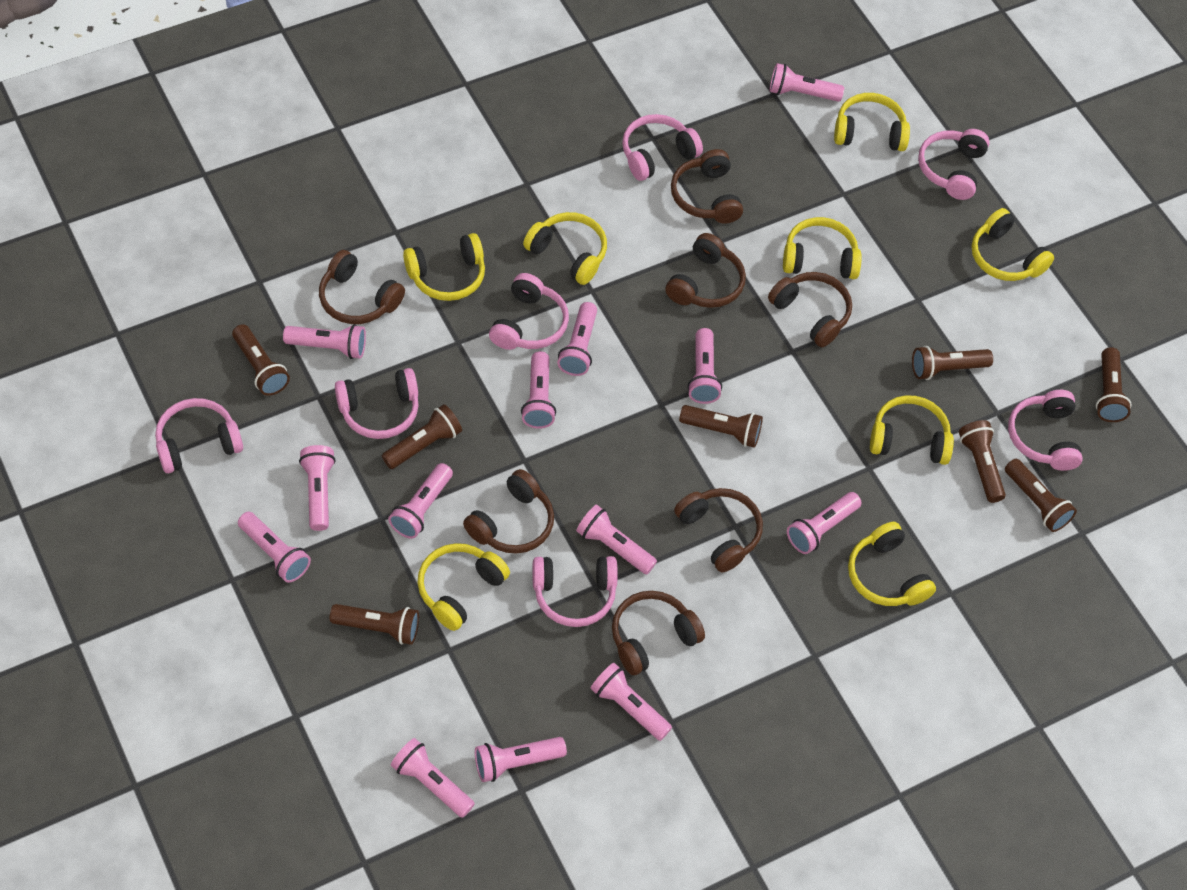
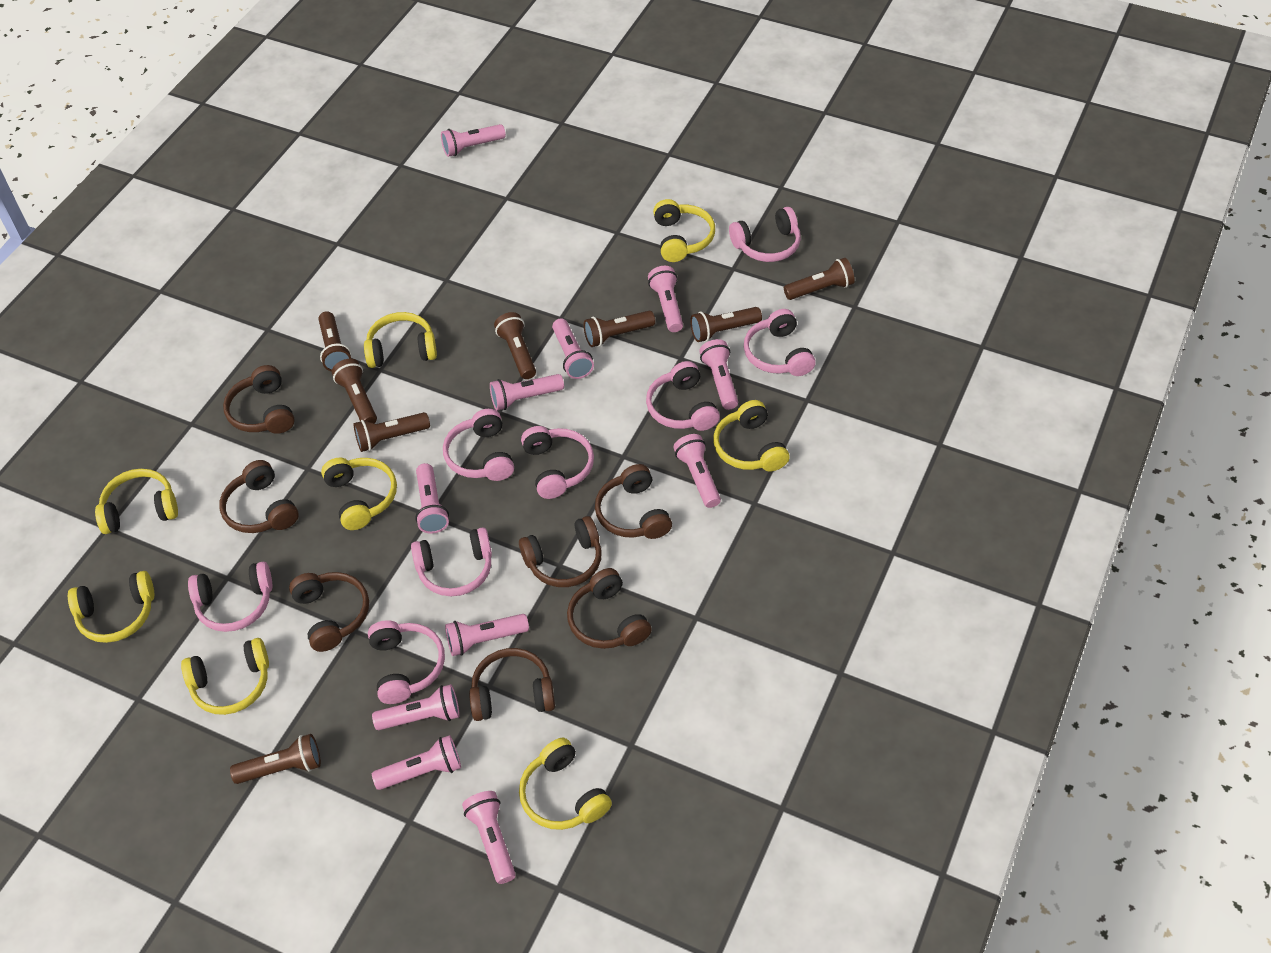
pink flashlight: [238,512,311,583] [283,324,366,359] [299,445,336,531] [388,463,453,539] [391,738,475,818] [475,737,567,782] [521,351,556,429] [557,302,597,376] [576,505,657,574] [590,663,672,741] [687,328,722,404] [770,63,844,102] [787,492,861,554] = 13 -> [372,684,460,730] [372,735,461,790] [415,463,449,534] [441,124,506,157] [445,614,529,656] [462,791,516,884] [490,374,564,411] [552,318,594,379] [648,266,683,332] [673,434,721,508] [699,339,738,410] = 11
pink headphones: [155,398,243,473] [335,368,419,439] [489,273,569,350] [532,556,618,627] [622,114,703,181] [918,129,990,200] [1008,390,1083,471] = 7 -> [188,562,272,632] [368,620,445,704] [411,527,492,596] [443,409,514,481] [521,426,594,499] [646,361,720,431] [729,207,801,262] [744,309,816,376] = 8

